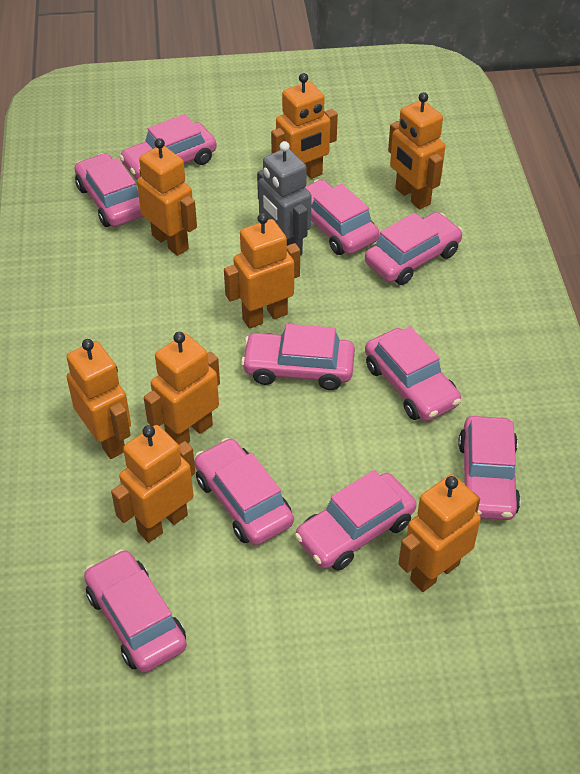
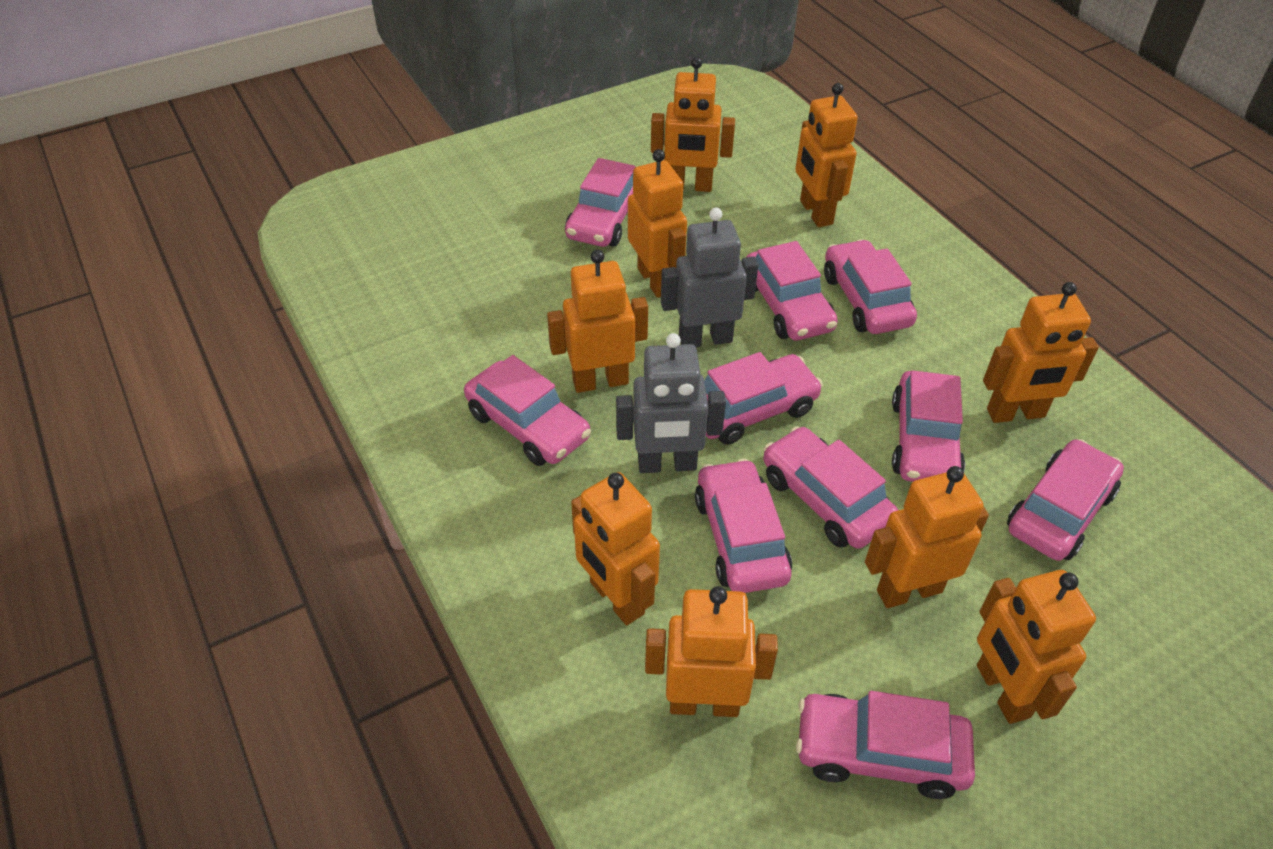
grey robot: [257,141,312,255] = 1 -> [616,333,726,473] [661,208,758,347] = 2
orange robot: [67,339,131,459] [111,425,195,543] [137,138,197,256] [144,332,220,445] [224,213,300,329] [271,73,338,179] [388,92,445,210] [398,474,481,592] = 8 -> [547,250,648,393] [571,472,660,625] [628,149,687,298] [645,586,778,717] [651,57,735,192] [795,83,858,227] [865,466,989,608] [977,570,1096,724] [983,282,1099,423] = 9

